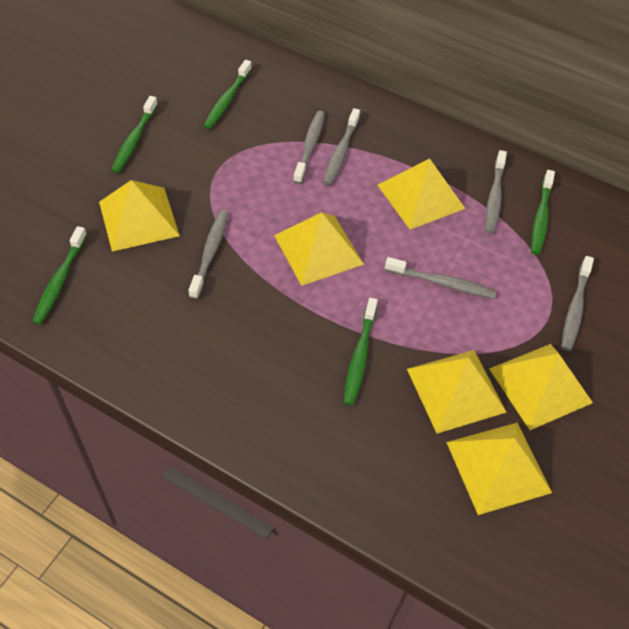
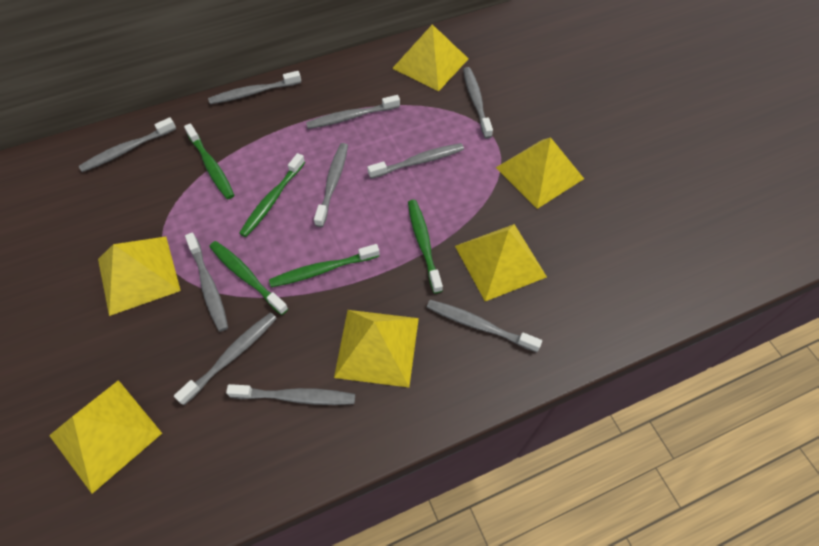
grey toothbrush: [189,210,229,299] [293,111,325,184] [323,108,360,185] [385,257,496,299] [485,150,507,234] [561,256,594,351] = 6 -> [78,117,176,172] [174,312,277,405] [185,233,228,332] [208,71,301,104] [226,384,355,405] [306,95,400,129] [314,143,348,227] [367,143,464,179] [426,300,542,352] [463,67,493,139] = 10

